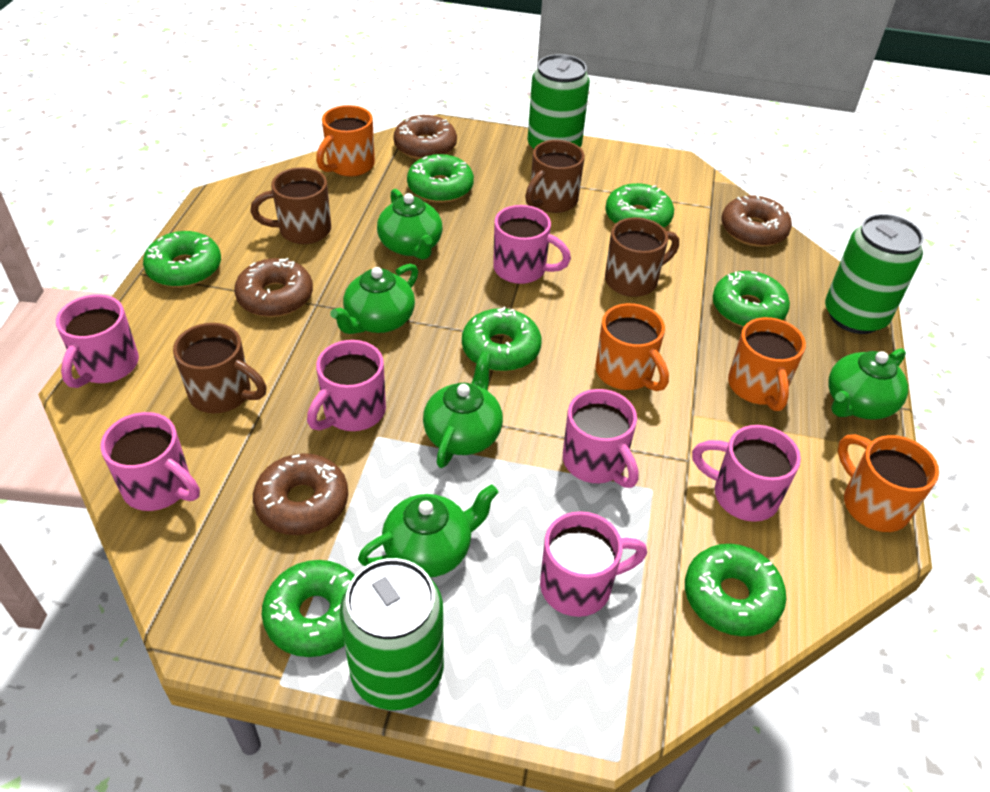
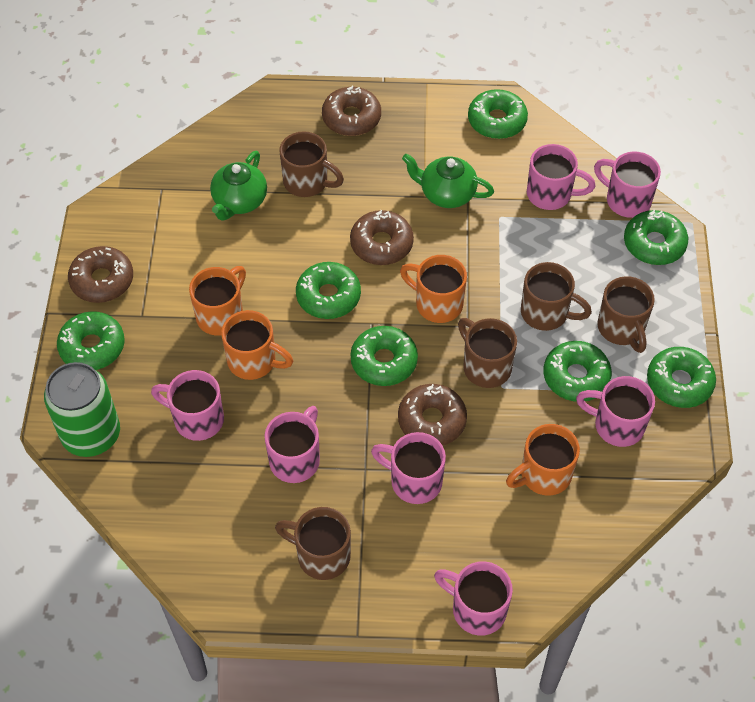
brown mug: [173,323,266,413] [250,167,331,244] [525,140,585,213] [605,217,679,297] = 4 -> [275,507,351,580] [279,131,344,197] [458,318,517,388] [521,262,592,331] [597,276,655,353] = 5
green can: [339,558,444,710] [528,54,590,150] [825,214,924,334] = 3 -> [44,362,120,457] = 1
green teapot: [330,264,418,334] [358,484,499,577] [377,189,442,260] [423,351,503,468] [828,348,908,420] = 5 -> [210,151,267,221] [402,154,494,208] = 2

